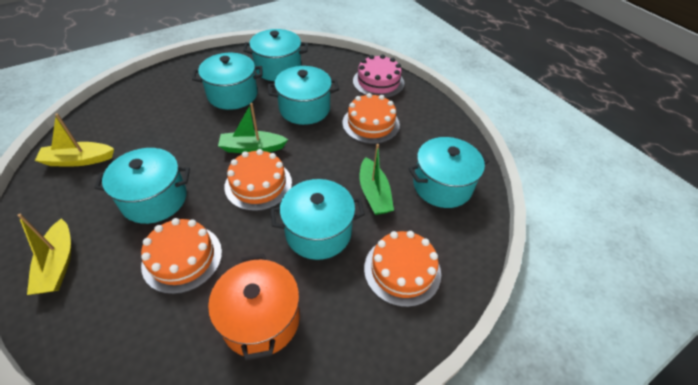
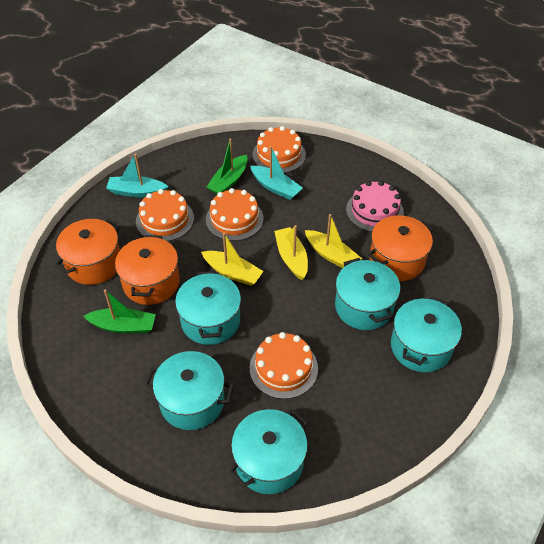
orange pot: [208,254,300,360] = 1 -> [55,219,121,285] [115,235,180,305] [368,215,433,281] = 3
turquoise boat: none = 0 -> [106,154,169,197] [250,146,303,200] = 2
turquoise pot: [94,148,190,224] [192,53,263,110] [243,29,308,81] [268,66,339,125] [271,179,365,260] [408,137,489,208] = 6 -> [145,351,234,430] [175,271,241,345] [229,409,308,494] [335,258,400,330] [391,296,462,372] = 5
yellow boat: [17,214,71,295] [35,113,114,166] = 2 -> [201,233,264,286] [274,225,308,280] [305,214,362,268] = 3

